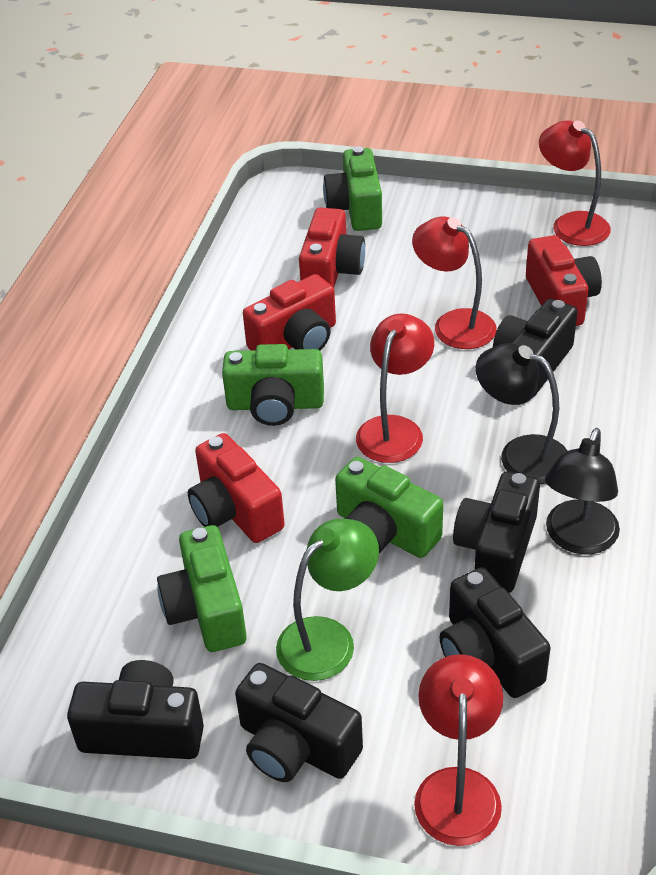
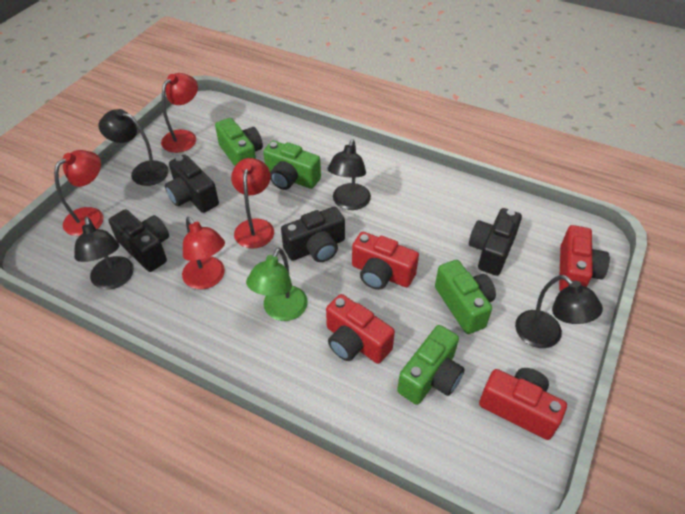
black camera: [67,660,204,759] [235,663,363,782] [440,567,551,698] [453,471,540,593] [493,299,577,398] = 5 -> [108,209,169,272] [165,155,219,213] [281,207,345,262] [469,208,522,276] = 4
black lamp: [476,343,567,484] [545,428,620,554] = 2 -> [74,217,134,289] [99,109,169,186] [327,139,371,210] [515,275,603,348] = 4

